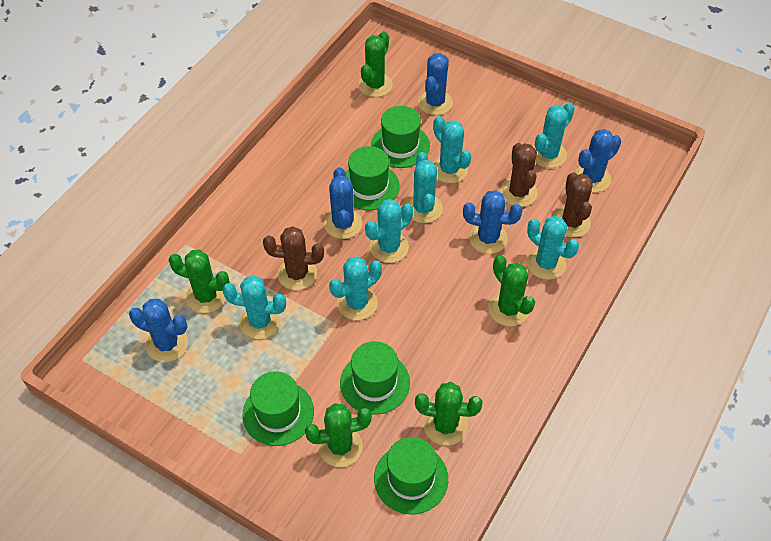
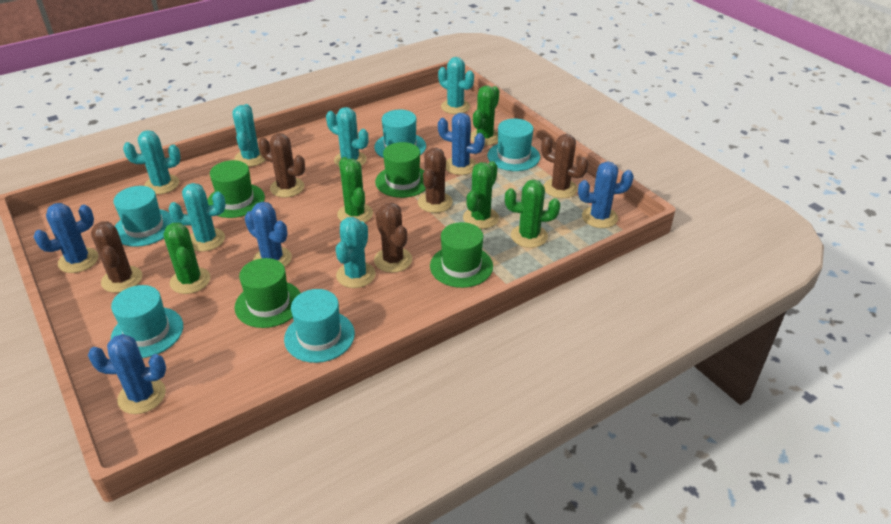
brown cactus: [263,226,324,290] [500,143,538,207] [553,172,593,237] = 3 -> [91,221,142,293] [258,133,305,197] [374,203,412,273] [418,147,453,213] [541,134,589,198] = 5
green hat: [242,371,314,446] [340,341,410,415] [345,146,400,210] [371,106,430,168] [374,437,448,514] = 5 -> [207,160,265,218] [235,258,301,328] [375,142,425,198] [430,222,493,288] = 4
turquoise cactus: [222,275,286,339] [329,256,382,320] [365,199,413,263] [406,152,443,223] [433,116,471,183] [527,216,579,280] [533,103,575,168] = 7 -> [123,130,181,194] [169,183,226,252] [232,104,265,167] [326,107,368,167] [336,217,376,288] [438,57,474,114] = 6
turquoise hat: none = 0 -> [111,285,183,358] [114,186,175,247] [284,289,355,363] [374,110,426,158] [487,119,540,171] = 5

